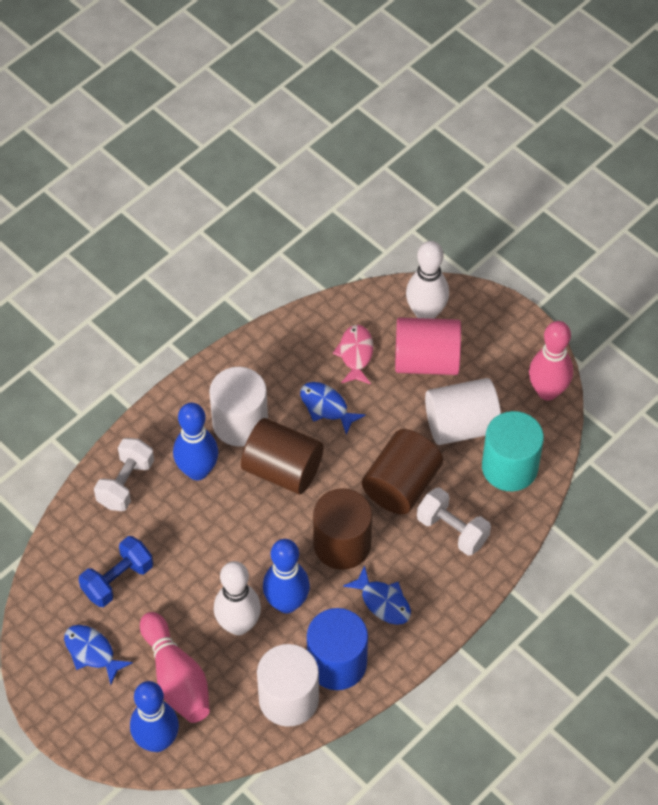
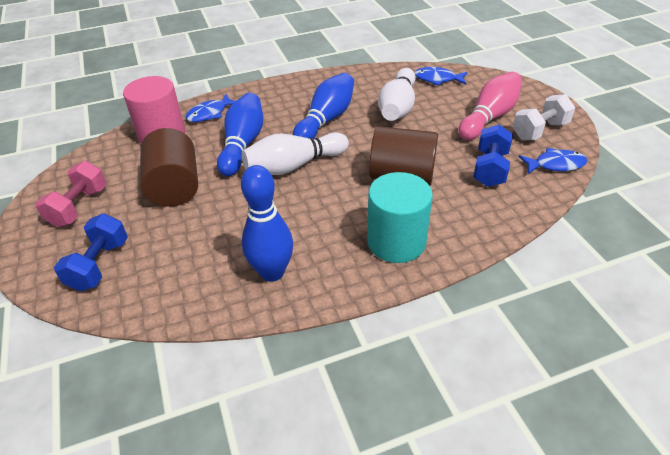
blue cylinder: [307,608,368,690] = 1 -> none = 0
blue dumbbell: [79,536,153,607] = 1 -> [54,213,128,291] [473,124,513,187] = 2
brown cylinder: [241,418,323,494] [313,488,372,570] [362,429,443,515] = 3 -> [140,128,198,207] [369,126,438,186] = 2
pink bowling pin: [140,612,210,723] [529,321,573,400] = 2 -> [458,72,522,140] = 1
pink dumbbell: none = 0 -> [35,161,107,227] = 1
pink fish: [333,325,373,384] = 1 -> none = 0
white cylinder: [209,367,268,447] [257,644,319,727] [425,378,501,445] = 3 -> none = 0
white dumbbell: [94,438,154,511] [417,487,491,556] = 2 -> [513,94,575,140] = 1

